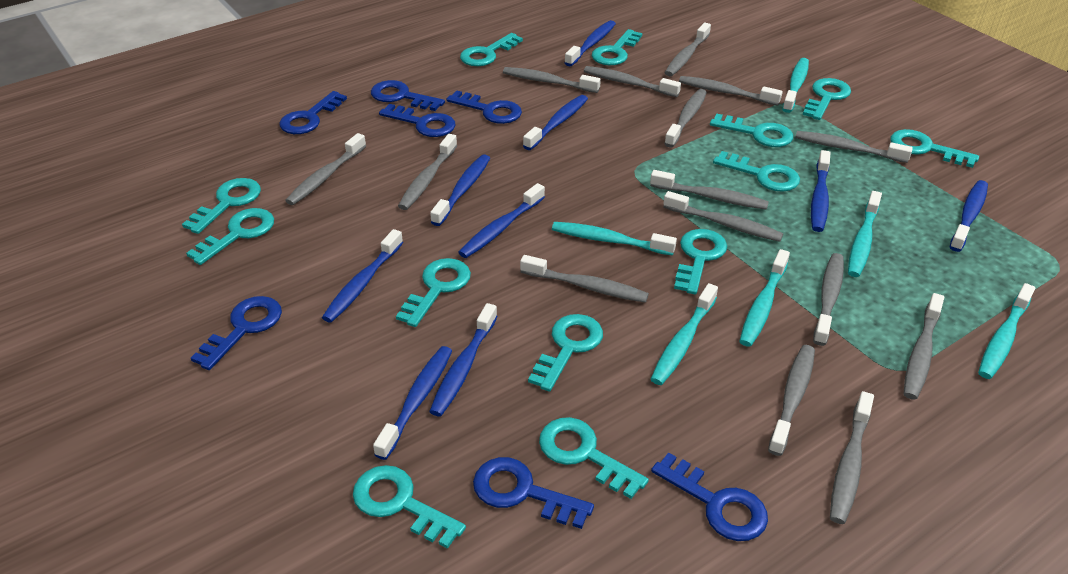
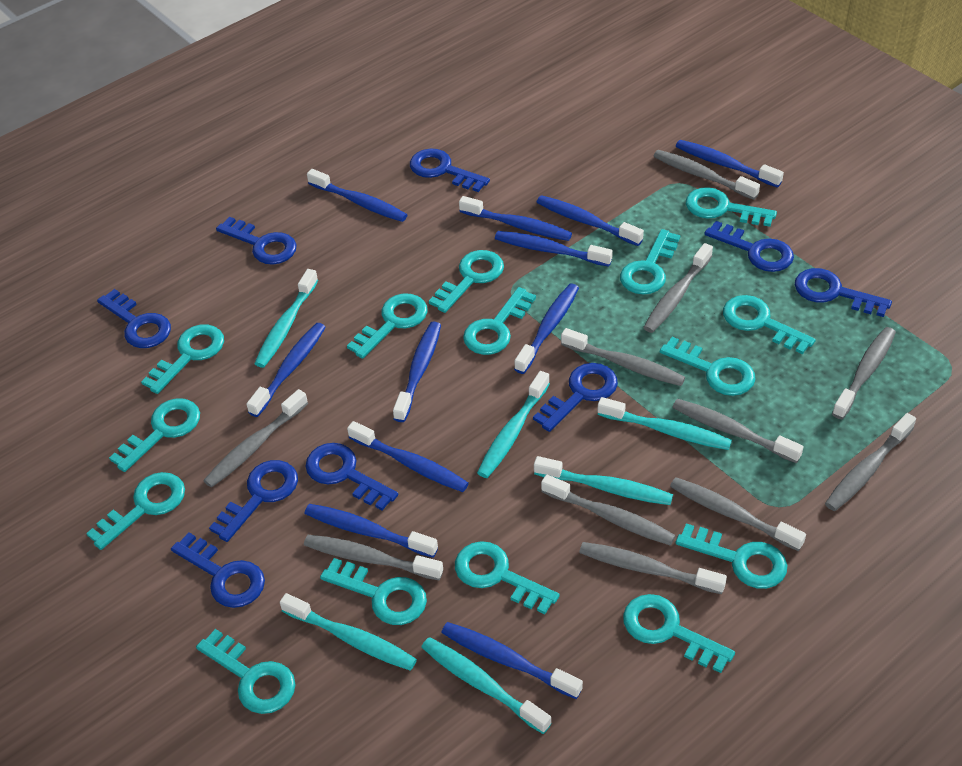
blue key: [191,296,282,370] [279,91,347,134] [371,80,445,111] [379,104,456,137] [446,91,522,124] [473,457,594,529] [651,452,768,541] = 7 -> [97,289,171,348] [171,533,265,608] [209,460,298,542] [216,217,297,265] [305,443,398,511] [410,149,490,192] [533,363,618,432] [704,221,794,272] [795,268,892,317] = 9
blue toothbrush: [322,229,403,323] [373,346,452,460] [429,303,498,417] [430,154,490,226] [458,183,545,258] [523,95,588,150] [564,20,616,66] [811,150,830,232] [950,180,988,252] = 9 -> [246,323,326,417] [305,504,438,558] [307,169,407,222] [347,421,469,492] [393,322,441,422] [441,622,583,699] [459,196,572,241] [495,231,613,267] [514,283,579,374] [536,195,644,246] [676,140,784,188] = 11
grey toothbrush: [285,133,366,205] [398,134,457,210] [503,67,601,93] [520,255,649,303] [584,66,681,97] [650,170,769,210] [663,191,783,242] [664,89,707,148] [665,23,711,76] [679,76,783,106] [768,345,815,456] [795,131,913,163] [813,253,844,346] [830,391,874,524] [903,293,944,400] = 15 -> [203,389,308,488] [304,535,443,581] [541,475,676,546] [561,328,685,386] [579,542,727,594] [643,243,713,333] [654,150,760,200] [670,477,806,551] [672,399,803,463] [825,413,916,511] [832,327,896,419] = 11
turquoise key: [182,178,261,234] [186,208,274,265] [353,465,466,549] [396,258,471,327] [460,33,523,66] [528,314,603,392] [539,417,649,499] [592,29,642,65] [674,229,727,294] [710,114,793,147] [713,151,800,192] [803,78,851,120] [890,129,979,168] = 13 -> [86,472,185,550] [109,398,200,472] [141,324,224,394] [196,629,296,714] [320,558,427,625] [347,293,428,359] [429,250,504,313] [455,541,560,614] [463,287,536,355] [620,229,680,295] [623,594,735,673] [660,337,756,396] [676,523,788,589] [686,187,777,227] [723,295,816,354] = 15

